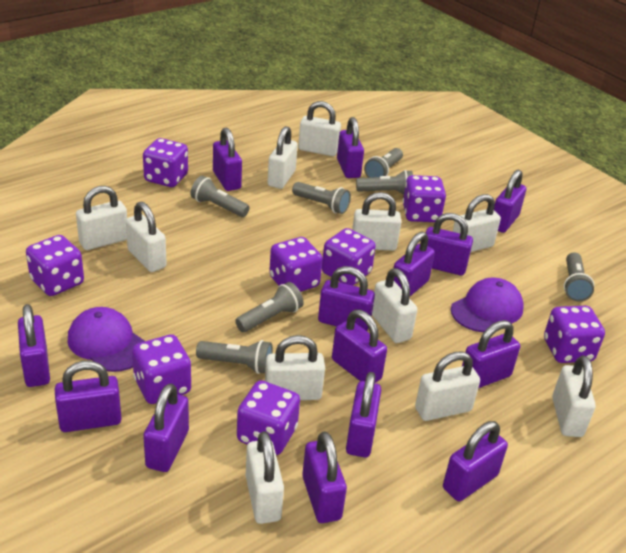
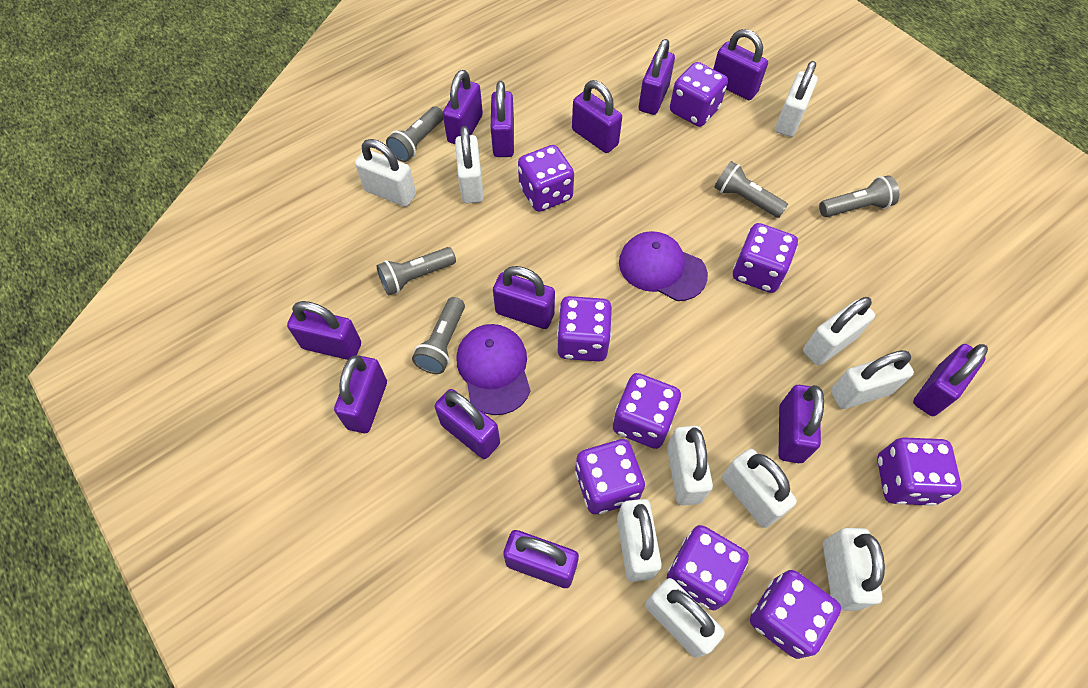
grey flashlight: [191,176,250,217] [196,340,273,374] [235,282,304,332] [292,182,351,214] [356,170,413,194] [364,148,403,178] [564,252,594,302] = 7 -> [377,247,456,295] [386,106,443,162] [412,297,465,374] [714,161,788,218] [819,175,899,217] = 5
purple dice: [26,235,84,296] [132,334,191,404] [143,138,188,187] [237,380,300,455] [269,237,323,292] [322,228,376,286] [403,175,446,222] [544,306,605,363] = 8 -> [518,145,574,212] [557,296,612,362] [575,439,645,514] [613,373,681,449] [667,525,749,610] [670,62,728,127] [733,223,798,293] [750,570,841,659] [877,437,961,506] = 9
purple padlock: [18,304,50,387] [55,361,122,432] [143,383,189,472] [213,128,242,191] [302,431,347,523] [318,266,375,331] [332,310,387,383] [337,117,364,178] [346,372,381,457] [394,232,435,296] [426,213,473,275] [443,421,508,501] [462,320,520,388] [494,170,526,233] = 14 -> [287,301,361,360] [334,355,387,433] [435,389,500,459] [443,70,483,144] [491,81,514,157] [493,266,555,329] [503,530,579,588] [572,80,622,153] [639,39,675,115] [713,29,768,100] [778,385,824,463] [913,344,988,416] = 12
white padlock: [76,186,127,250] [126,202,167,272] [246,431,284,524] [265,335,325,400] [267,126,298,189] [298,101,341,156] [352,192,401,251] [372,268,418,343] [415,352,480,421] [453,194,501,252] [552,355,596,437] = 11 -> [355,139,416,207] [455,126,484,203] [617,499,662,582] [645,578,725,658] [667,426,713,505] [722,449,797,528] [775,61,818,137] [803,297,875,365] [823,528,885,611] [831,350,914,409] = 10

